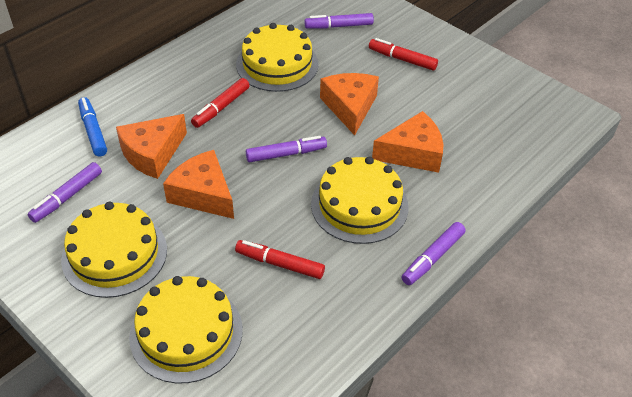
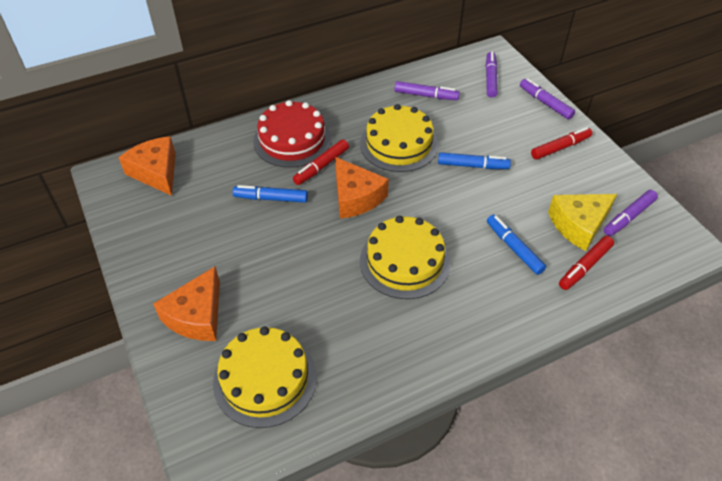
blue marker: [78,97,107,157] = 1 -> [233,185,308,203] [438,152,511,169] [487,215,546,275] = 3
orange cheese: [116,114,187,179] [163,150,234,219] [320,73,379,135] [372,111,443,173] = 4 -> [119,136,176,196] [153,266,220,341] [335,157,389,219] = 3
red cake: none = 0 -> [253,100,331,168] = 1
yellow cake: [61,202,167,298] [129,276,243,383] [236,23,319,92] [311,157,409,244] = 4 -> [213,326,317,428] [360,104,438,172] [360,216,451,299] = 3
yellow cheese: none = 0 -> [548,194,617,251] = 1

